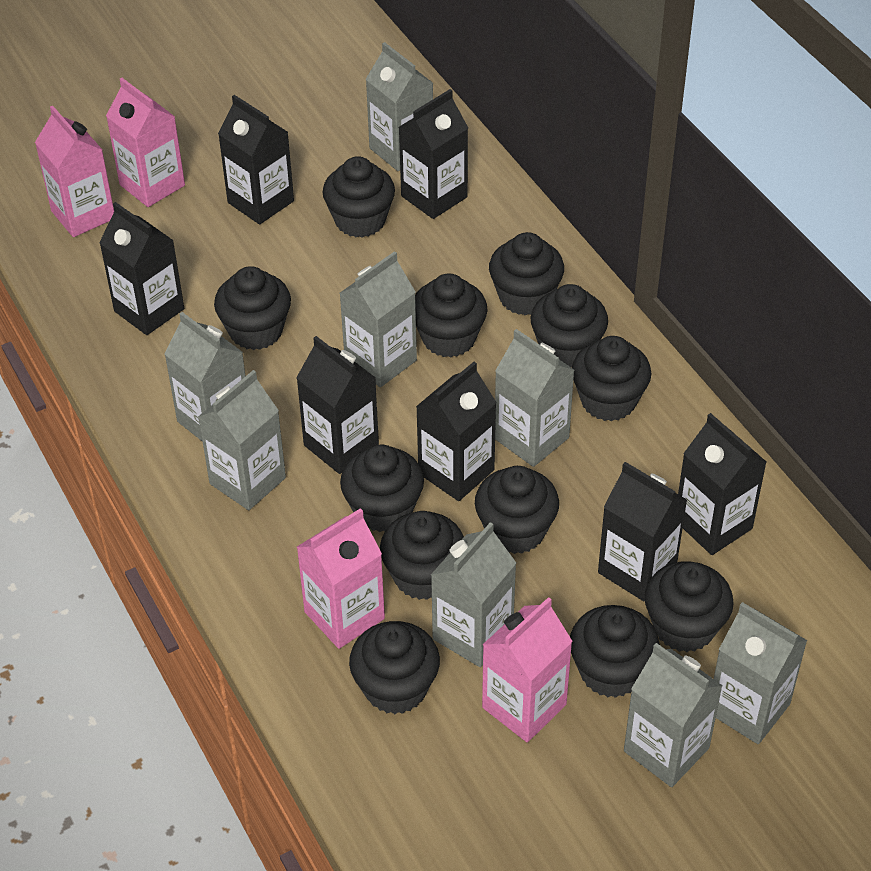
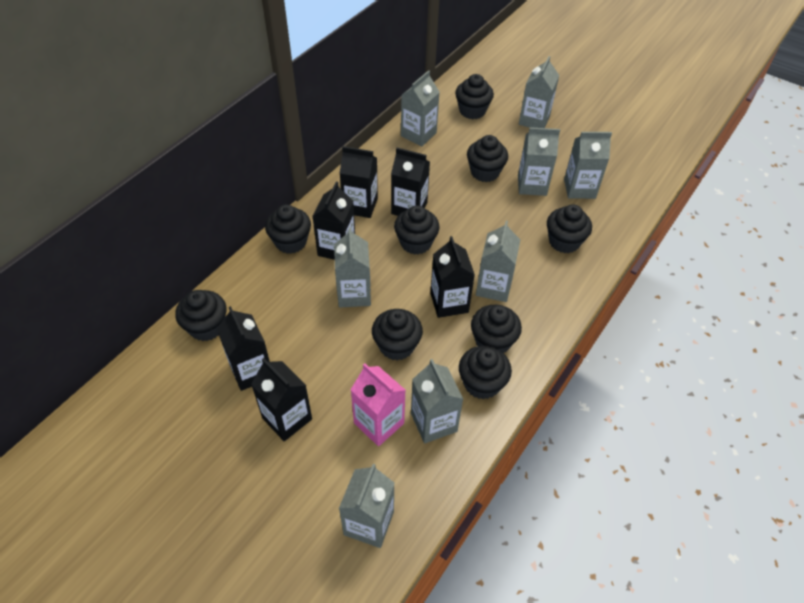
black carton: [99,202,184,335] [218,95,294,224] [296,336,379,474] [399,89,468,219] [416,362,497,501] [598,462,687,601] [678,413,766,555] = 7 -> [217,306,270,391] [251,358,312,441] [312,182,355,260] [340,146,378,218] [391,148,430,216] [430,236,475,318] = 6
black cupcake: [214,266,291,350] [323,156,395,238] [340,444,424,532] [349,621,440,714] [380,511,464,600] [415,273,488,358] [475,466,559,554] [489,232,564,315] [531,284,608,367] [570,605,660,698] [572,336,651,421] [644,562,734,652] = 12 -> [175,290,227,341] [265,205,311,254] [372,309,423,361] [394,205,440,255] [455,74,494,119] [459,346,512,399] [467,135,508,182] [471,305,522,353] [547,204,592,253] = 9
pink carton: [35,106,114,237] [106,78,185,207] [297,508,385,649] [482,597,573,742] = 4 -> [351,363,406,446] = 1

